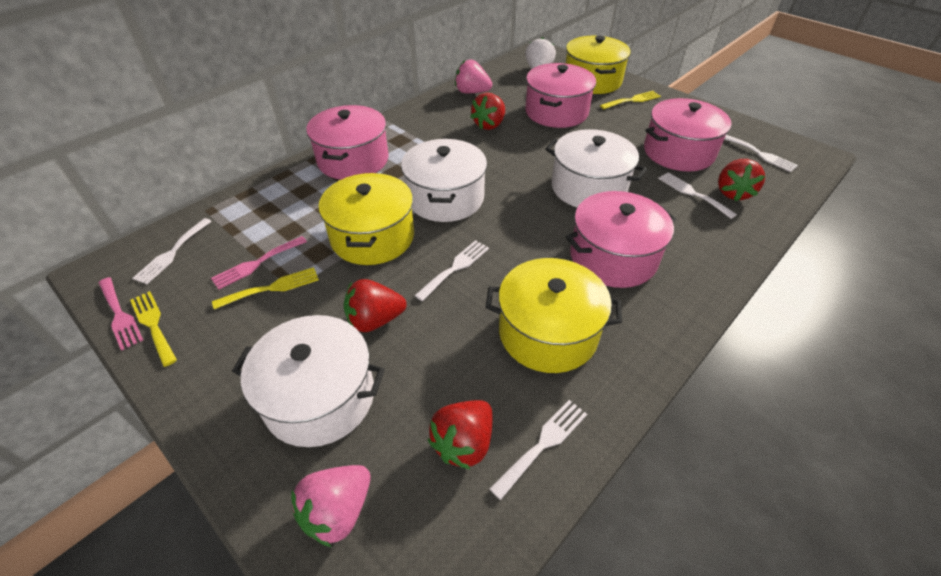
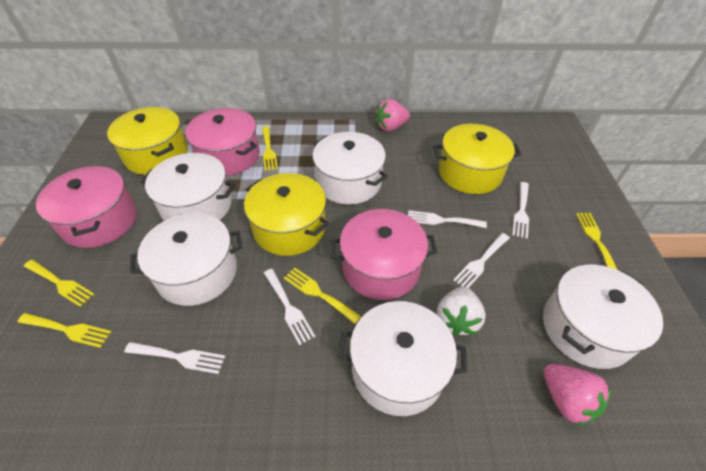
pink fork: [99,277,143,351] [211,236,307,290] = 2 -> none = 0
pink pot: [306,105,389,180] [525,63,596,128] [566,191,676,288] [644,98,732,171] = 4 -> [36,166,137,248] [185,108,260,176] [330,209,437,300] = 3
red strawberry: [343,279,407,332] [428,400,493,469] [470,92,505,130] [718,159,765,201] = 4 -> none = 0
white pot: [232,315,385,447] [401,139,487,222] [545,129,647,208] = 3 -> [130,213,242,306] [141,153,235,221] [312,132,388,205] [338,301,467,416] [543,265,663,369] = 5
yellow fork: [130,291,177,367] [212,267,319,309] [600,91,661,109] = 3 -> [17,313,112,348] [24,260,94,307] [262,126,278,171] [284,267,361,324] [576,213,617,270] = 5

